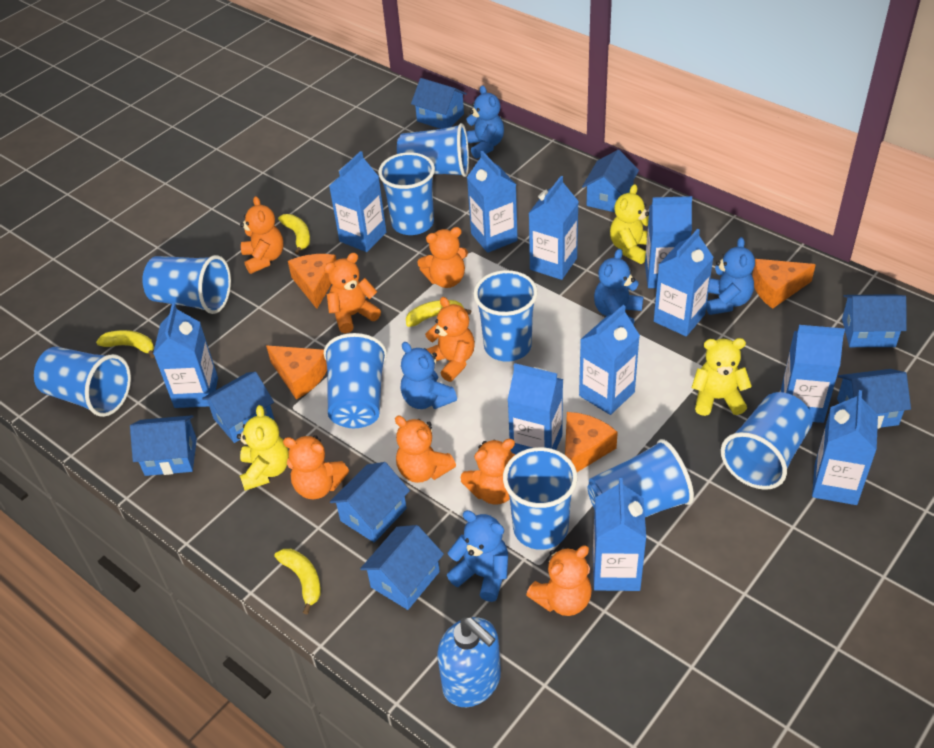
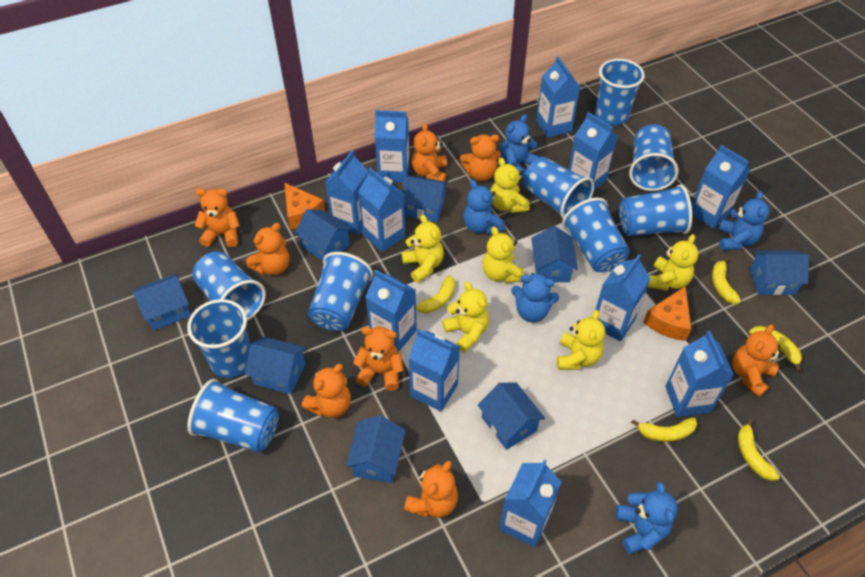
blue soap dispenser: [437,617,501,707] = 1 -> none = 0
orange cheese: [266,346,327,399] [288,254,336,309] [565,412,618,472] [752,259,816,309] = 4 -> [284,183,325,230] [643,286,691,341] = 2
yellow banana: [96,330,155,358] [275,549,321,614] [278,214,310,254] [406,300,471,327] = 4 -> [416,275,455,313] [631,417,697,442] [712,257,741,304] [738,418,780,481] [749,326,802,372] = 5
yellow teddy bear: [237,405,289,491] [610,184,649,264] [692,338,752,416] = 3 -> [401,215,444,283] [442,281,489,353] [482,227,525,283] [491,158,530,213] [557,310,605,370] [647,234,699,291] = 6

